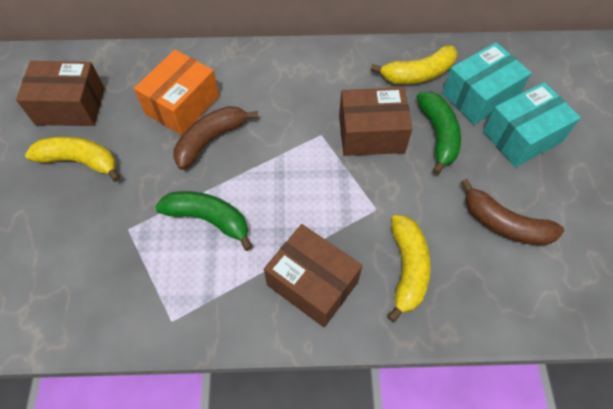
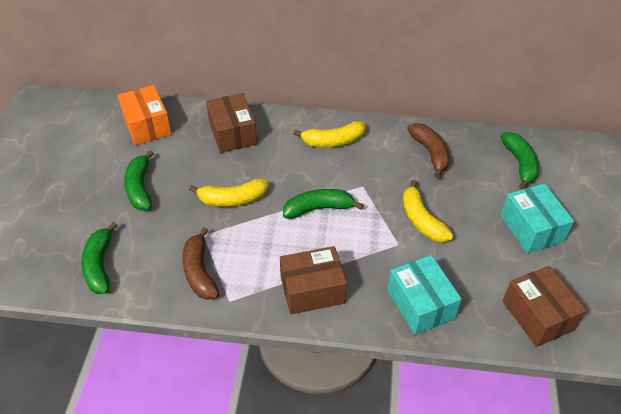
green banana: [155,191,253,251] [417,91,461,175] = 2 -> [81,222,118,294] [124,150,154,211] [283,189,363,219] [501,132,539,189] = 4

